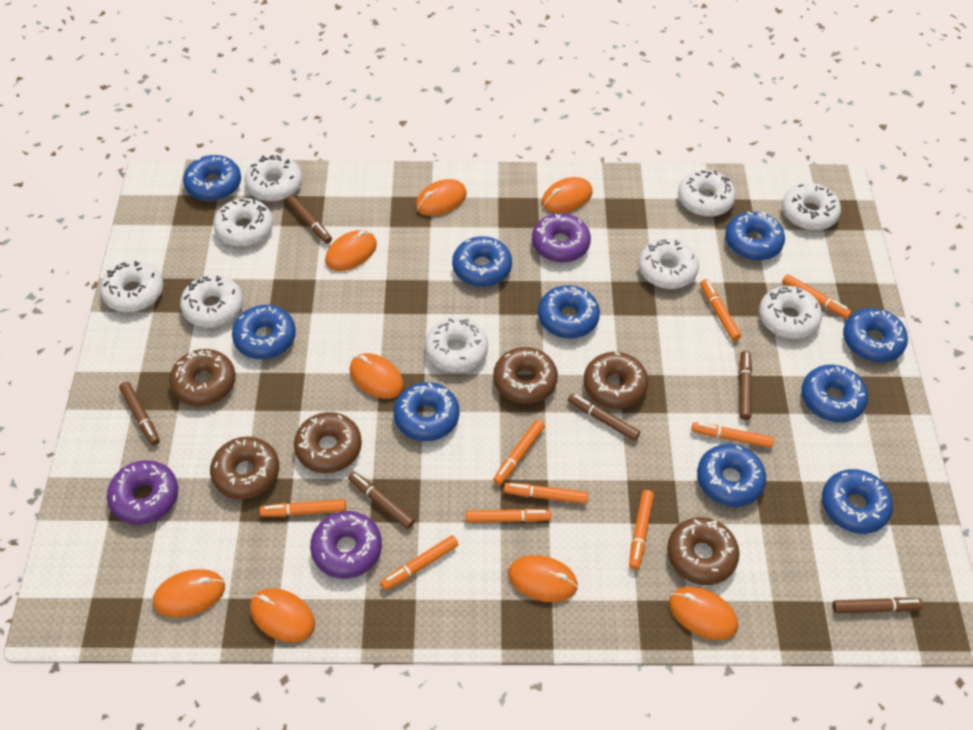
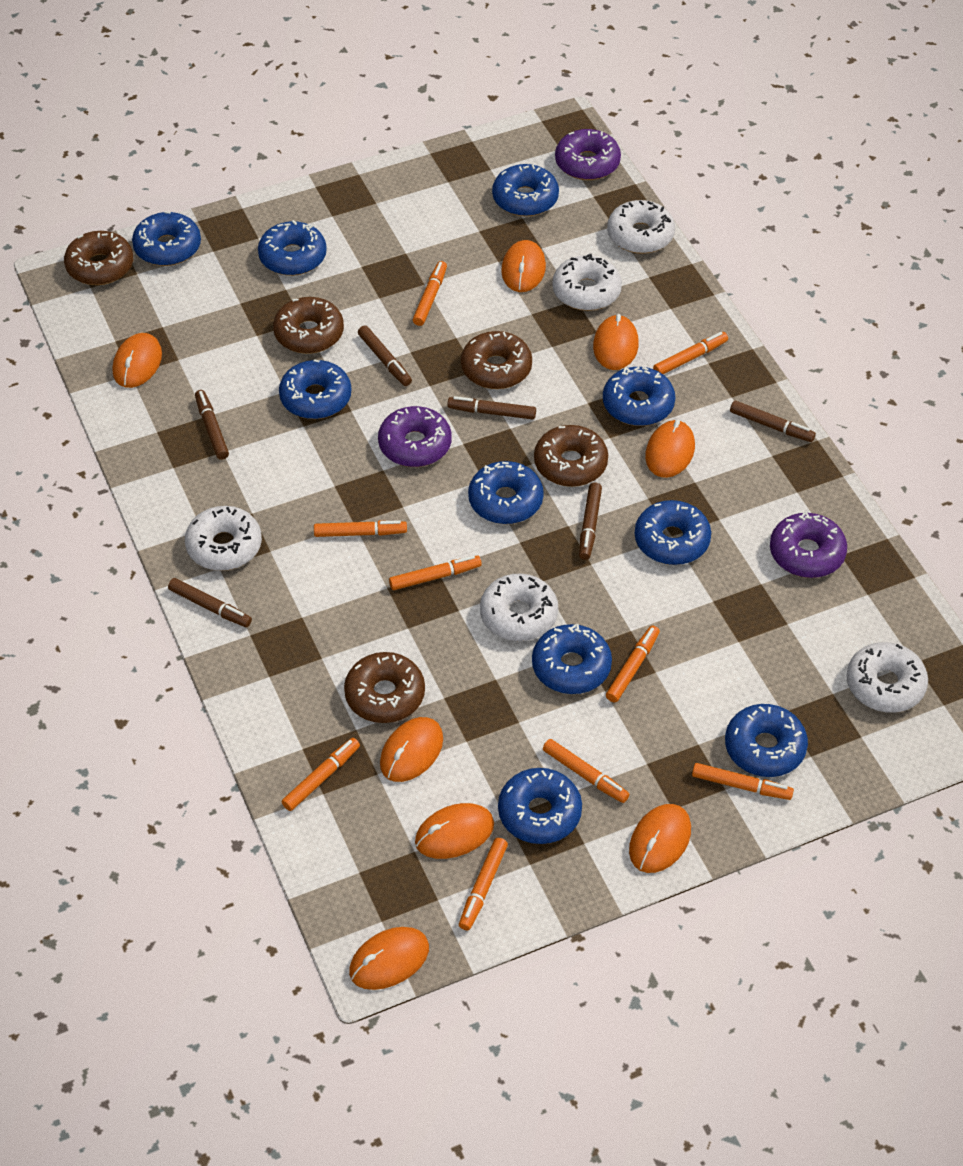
brown donut: [169,349,236,406] [210,437,279,500] [294,412,362,473] [493,347,558,404] [584,352,648,409] [667,517,740,585] = 6 -> [64,231,133,285] [273,297,344,354] [344,652,425,723] [461,331,532,389] [534,425,608,487] = 5
white donut: [100,261,163,313] [180,275,243,328] [214,198,273,247] [245,155,302,202] [425,318,488,373] [638,239,699,289] [678,170,736,217] [759,286,822,339] [782,183,841,230] = 9 -> [185,506,262,571] [480,574,558,641] [552,254,622,311] [607,200,675,254] [847,642,928,712] = 5

